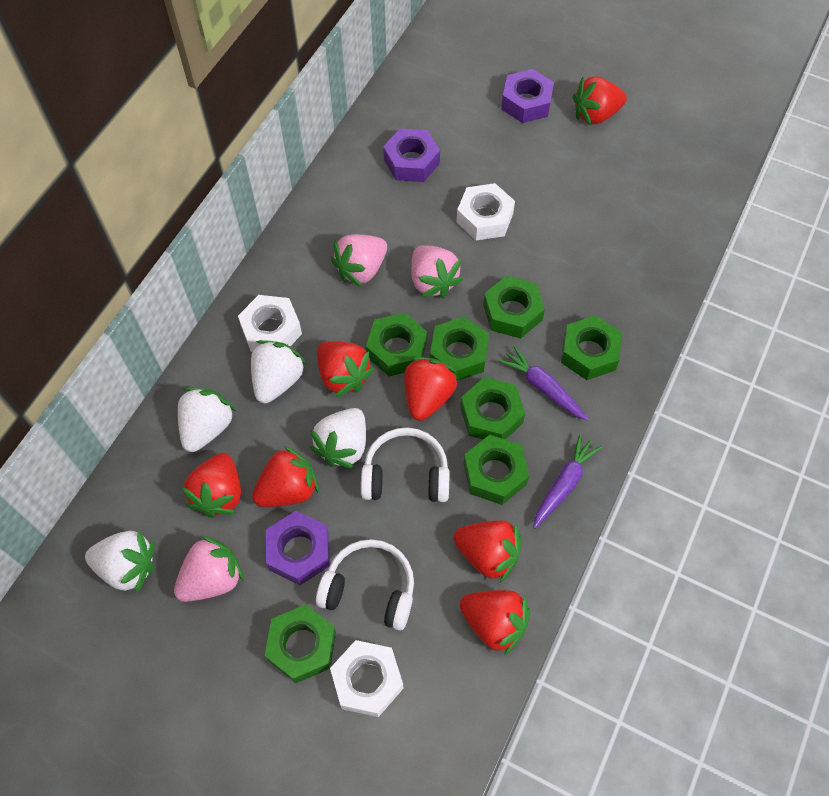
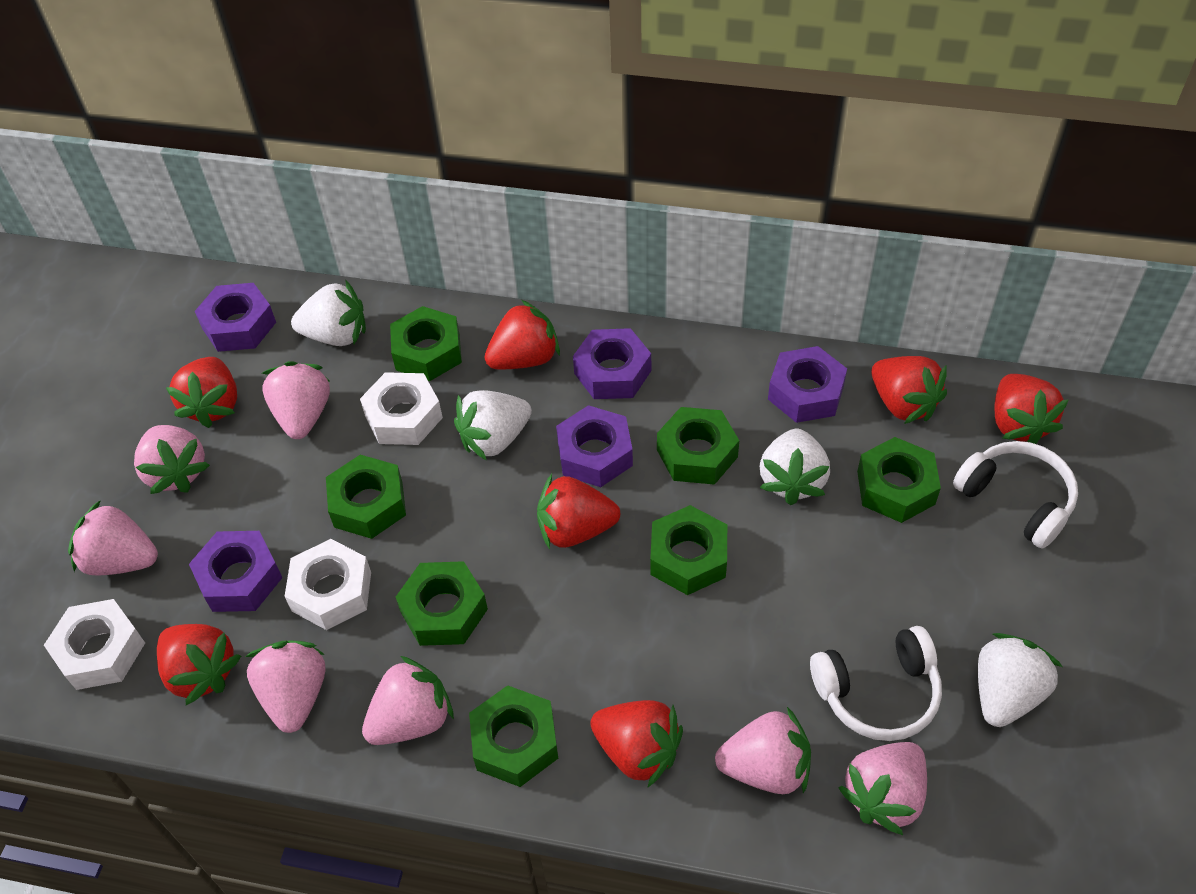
pink strawberry: [174,536,244,602] [331,234,387,287] [411,245,463,298] = 3 -> [68,500,158,575] [134,425,210,494] [245,640,326,733] [262,361,330,439] [362,656,454,745] [715,707,811,794] [838,742,927,835] = 7
purple carrot: [499,346,589,421] [533,434,602,529] = 2 -> none = 0
purple nut: [266,511,330,585] [383,129,440,182] [501,69,554,123] = 3 -> [189,531,282,612] [195,283,276,352] [556,405,633,487] [573,328,651,399] [768,346,847,423] = 5

